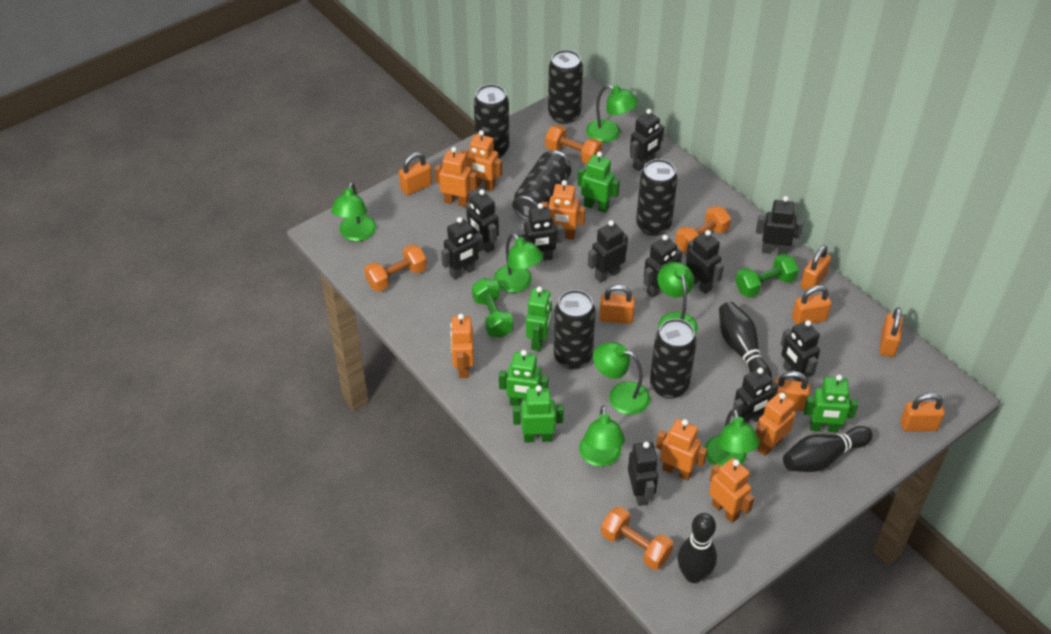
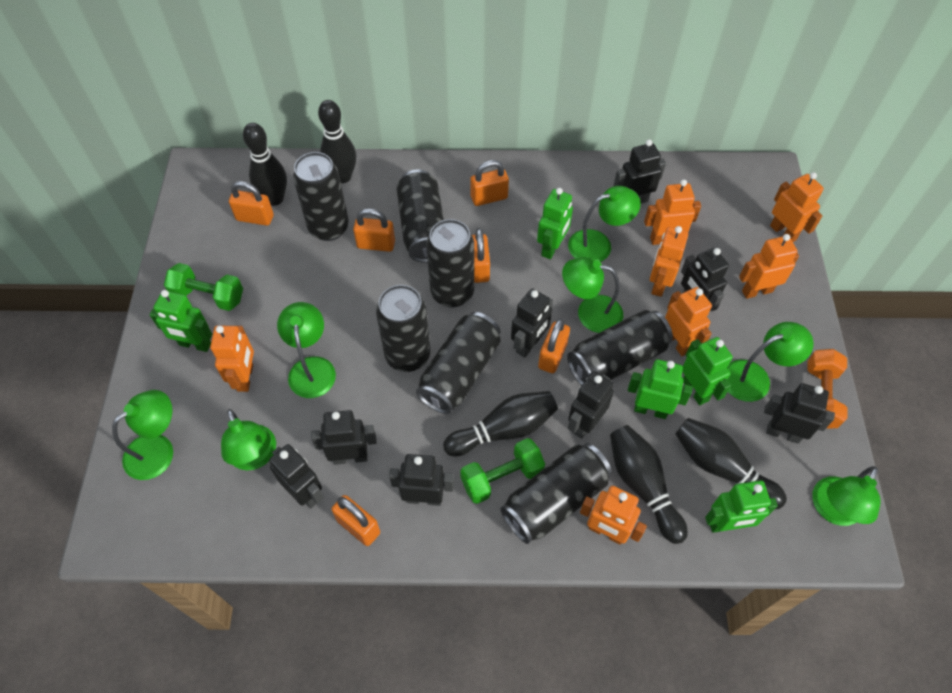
black bowling pin: [677,513,717,583] [719,302,772,378] [783,426,873,472] = 3 -> [243,123,287,205] [318,100,356,183] [443,391,558,456] [610,425,688,544] [675,418,787,509] = 5
black can: [474,84,509,158] [512,151,571,221] [548,50,583,124] [554,290,596,370] [636,159,678,236] [650,319,697,399] = 6 -> [293,152,349,241] [376,285,430,372] [396,169,444,262] [416,312,501,414] [426,219,474,307] [500,443,612,544] [567,310,673,386] = 7
black robot: [441,217,483,280] [466,189,499,253] [518,203,563,261] [588,220,628,283] [628,442,658,506] [630,109,664,171] [644,235,682,298] [686,230,724,294] [732,367,779,424] [756,196,804,255] [781,320,820,382] = 11 -> [269,444,324,508] [311,410,377,465] [389,454,454,506] [511,289,553,358] [568,371,614,439] [614,139,666,204] [681,248,729,312] [764,383,835,444] = 8
orange dumbbell: [364,244,427,292] [545,125,602,164] [601,507,673,570] [675,206,731,253] = 4 -> [807,349,848,429] = 1
orange padlock: [399,152,432,195] [599,285,635,324] [774,371,810,411] [792,285,832,325] [801,245,831,290] [879,307,903,357] [901,393,945,431] = 7 -> [229,181,274,226] [331,495,380,546] [353,208,395,252] [470,160,509,206] [472,228,490,283] [538,318,570,373] = 6

